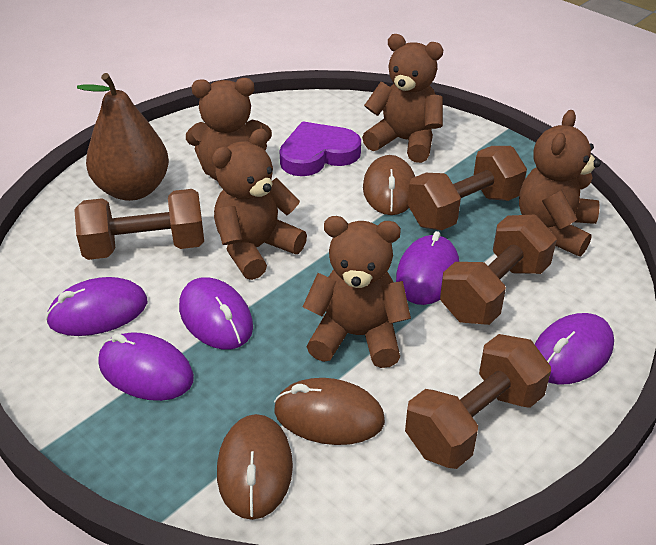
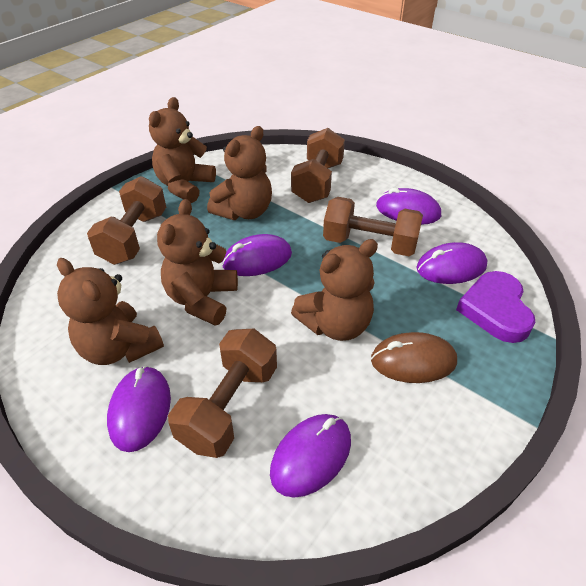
brown mouse: [217,414,293,520] [274,378,385,445] [363,155,415,215] = 3 -> [371,332,457,383] = 1
brown pear: [77,73,169,201] = 1 -> none = 0

